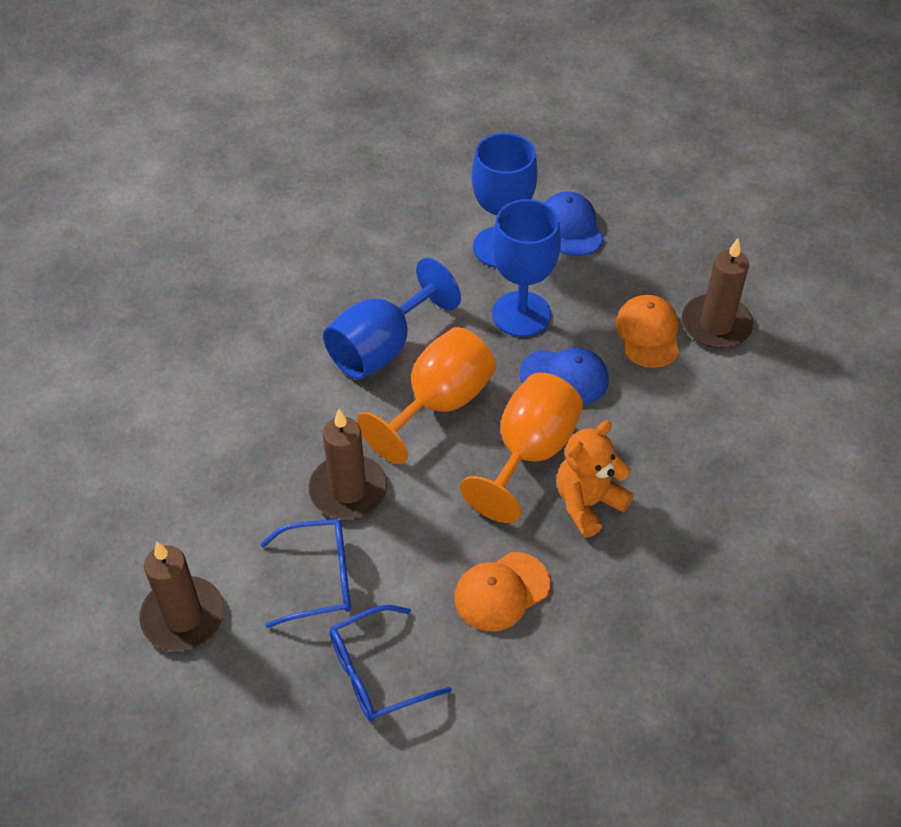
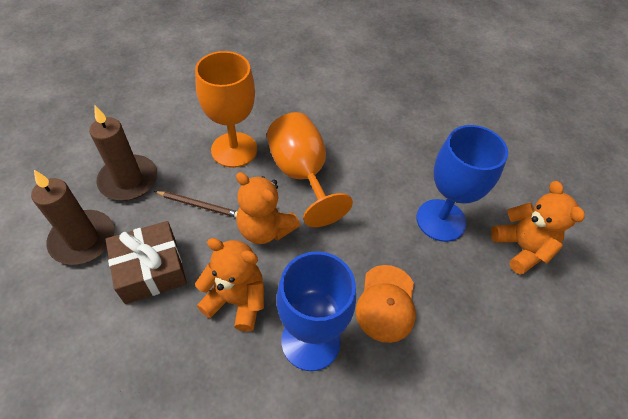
blue cap: [519,348,609,405] [544,191,604,256] = 2 -> none = 0
blue glasses: [260,519,351,628] [329,605,452,721] = 2 -> none = 0
blue goblet: [323,258,461,379] [472,133,538,268] [492,199,561,337] = 3 -> [277,251,356,371] [416,125,508,242] = 2
brown candle: [139,542,224,651] [309,409,387,519] [682,239,753,348] = 3 -> [31,170,114,265] [89,106,157,201] = 2
brown gift: none = 0 -> [105,221,187,304] = 1
brown pencil: none = 0 -> [154,191,238,218] = 1
orange cap: [454,552,550,632] [616,295,679,368] = 2 -> [356,265,416,343] = 1
orange teddy bear: [556,420,634,538] = 1 -> [195,238,264,332] [236,172,300,244] [491,181,585,275] = 3

